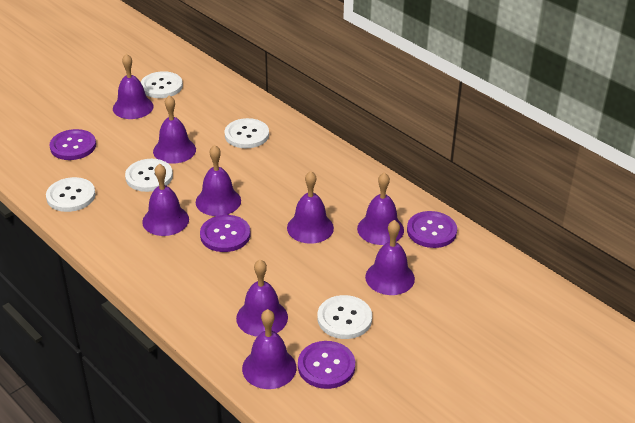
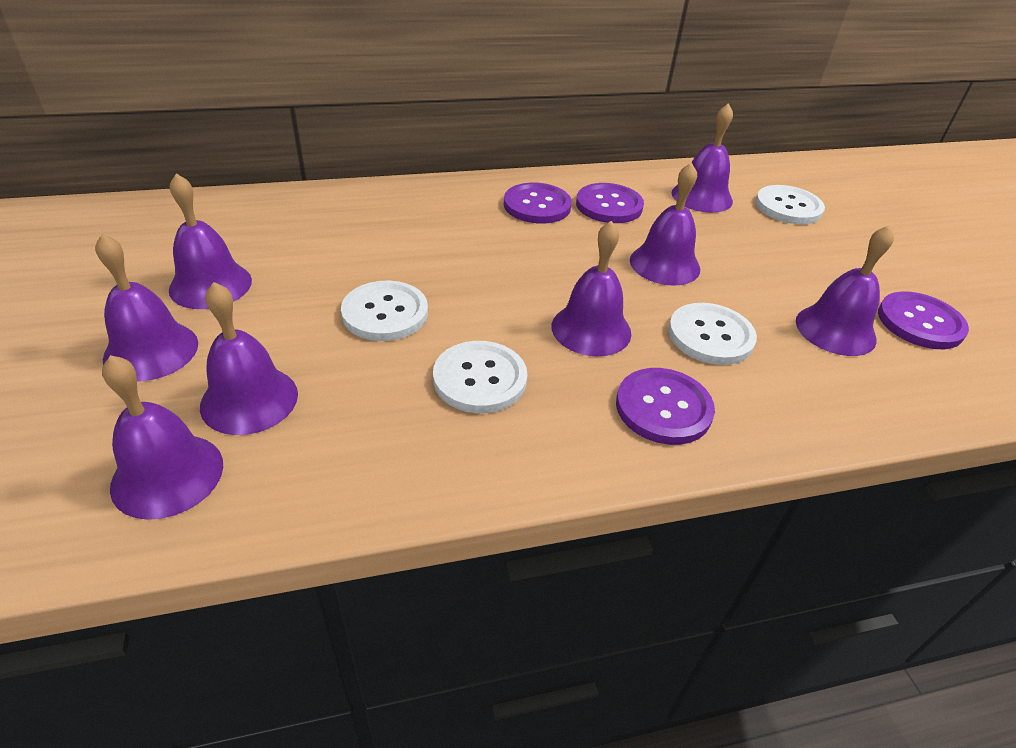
purple bell: [113,54,154,119] [142,164,189,236] [153,95,196,164] [196,145,241,216] [236,259,288,337] [242,309,297,389] [287,171,334,244] [357,172,404,245] [365,220,415,295] = 9 -> [95,234,198,382] [102,355,223,520] [169,173,252,309] [200,282,298,435] [552,221,631,357] [630,162,700,286] [672,103,733,213] [796,225,894,356] = 8
white button: [46,177,96,212] [125,159,173,192] [141,71,183,98] [225,118,269,148] [317,295,372,339] = 5 -> [341,281,428,341] [433,341,527,413] [668,303,757,365] [755,185,825,224] = 4

